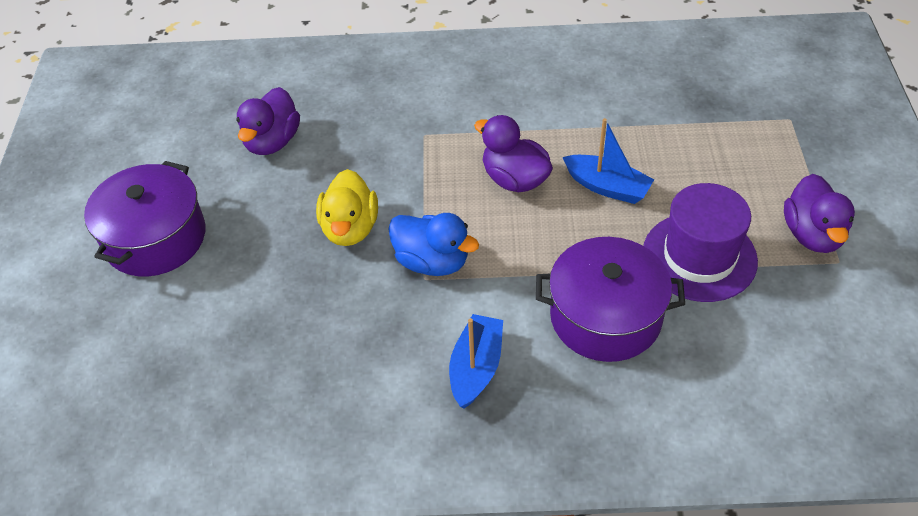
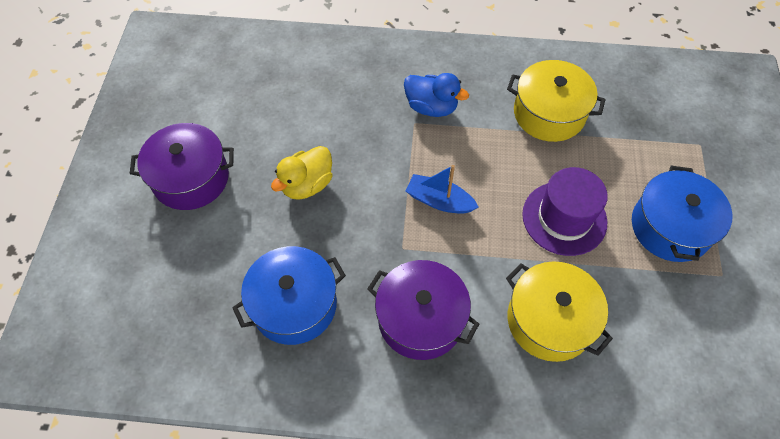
blue boat: [449,314,503,409] [562,118,655,204] = 2 -> [406,165,478,214] = 1
blue pot: none = 0 -> [232,246,346,345] [632,166,732,262] = 2
purple duck: [236,87,300,155] [474,115,553,192] [784,174,855,253] = 3 -> none = 0
yellow pot: none = 0 -> [506,261,613,362] [507,60,605,142] = 2

